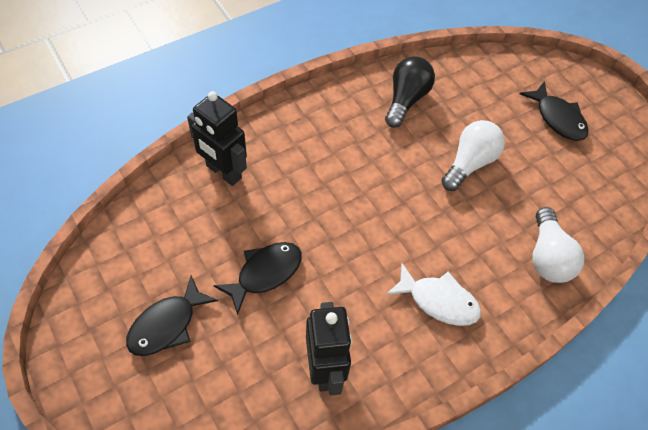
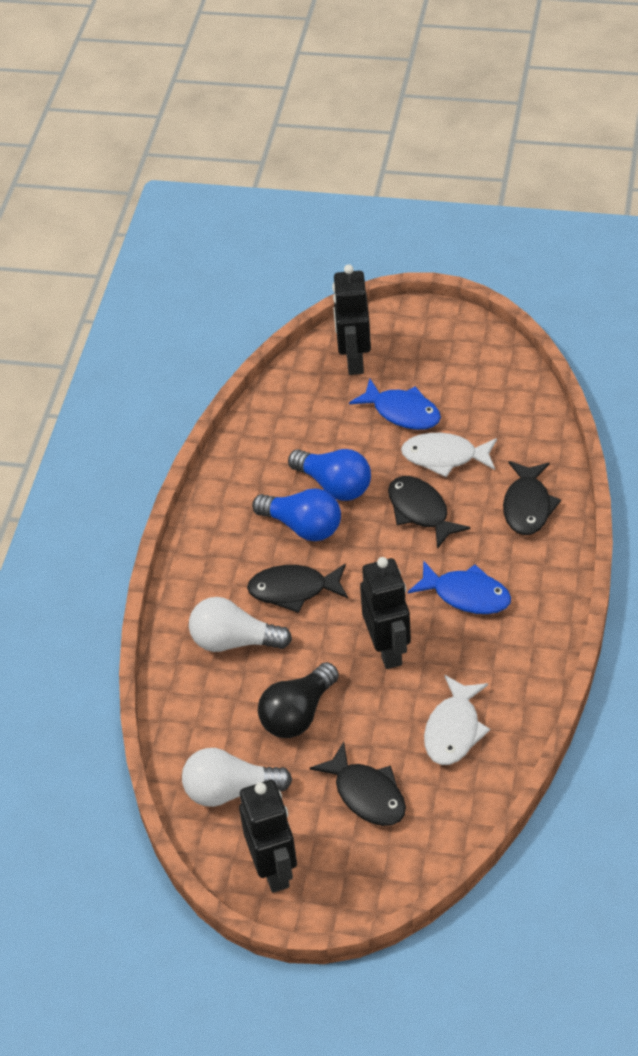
black fish: [126,276,218,356] [214,242,302,315] [520,81,589,141] = 3 -> [247,564,348,613] [310,742,406,826] [388,476,470,549] [503,461,561,535] = 4
black robot: [187,91,247,186] [306,302,352,396] = 2 -> [239,780,297,893] [332,264,371,375] [360,557,411,669] = 3
blue fish: none = 0 -> [349,379,441,430] [408,560,511,614] = 2
blue light bulb: none = 0 -> [252,489,341,541] [288,449,371,501] = 2
white fish: [386,263,481,326] = 1 -> [401,433,497,477] [424,675,490,765] = 2

